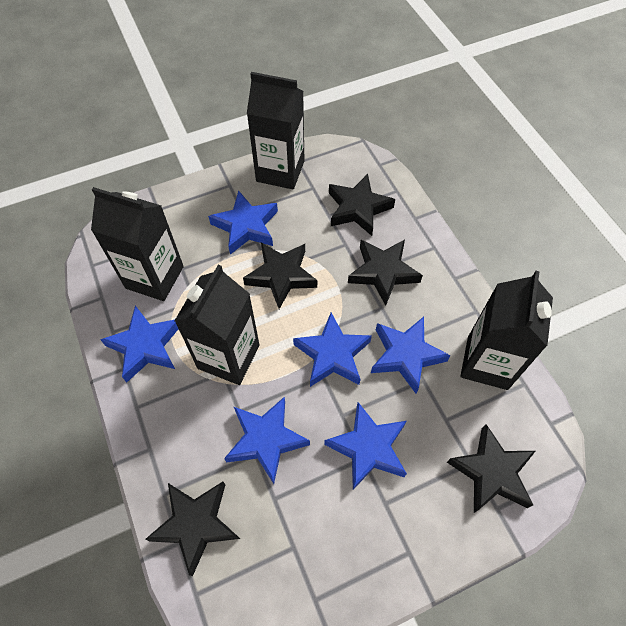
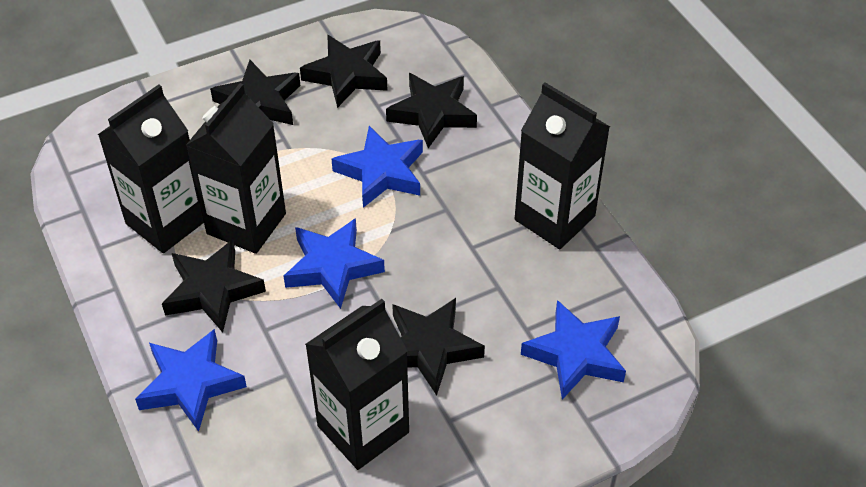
blue star: [100,306,178,383] [208,190,278,254] [224,397,310,484] [293,313,372,387] [324,402,407,490] [371,317,451,393] = 6 -> [135,329,247,432] [284,218,385,309] [331,126,423,208] [521,300,626,399] = 4

